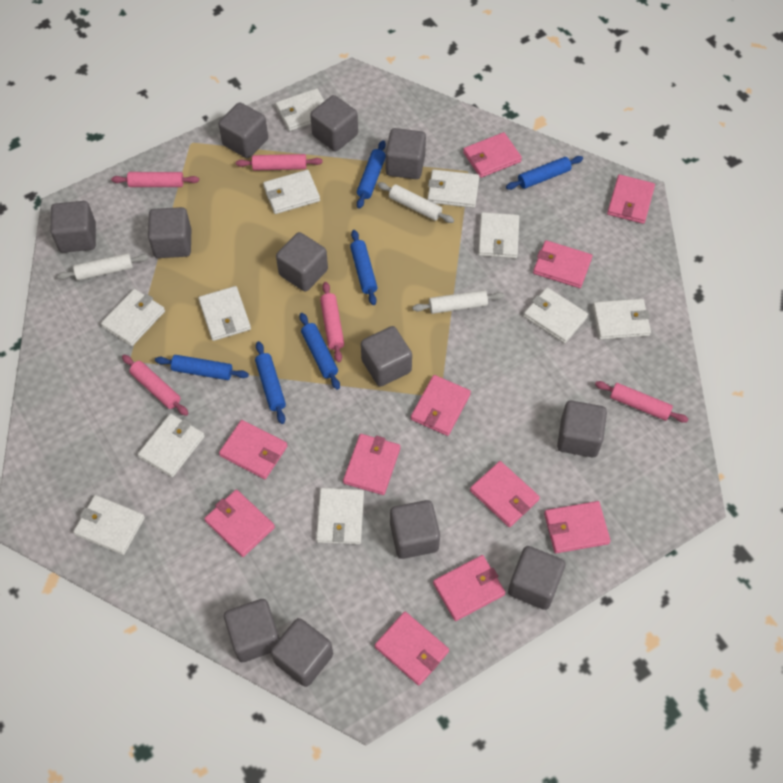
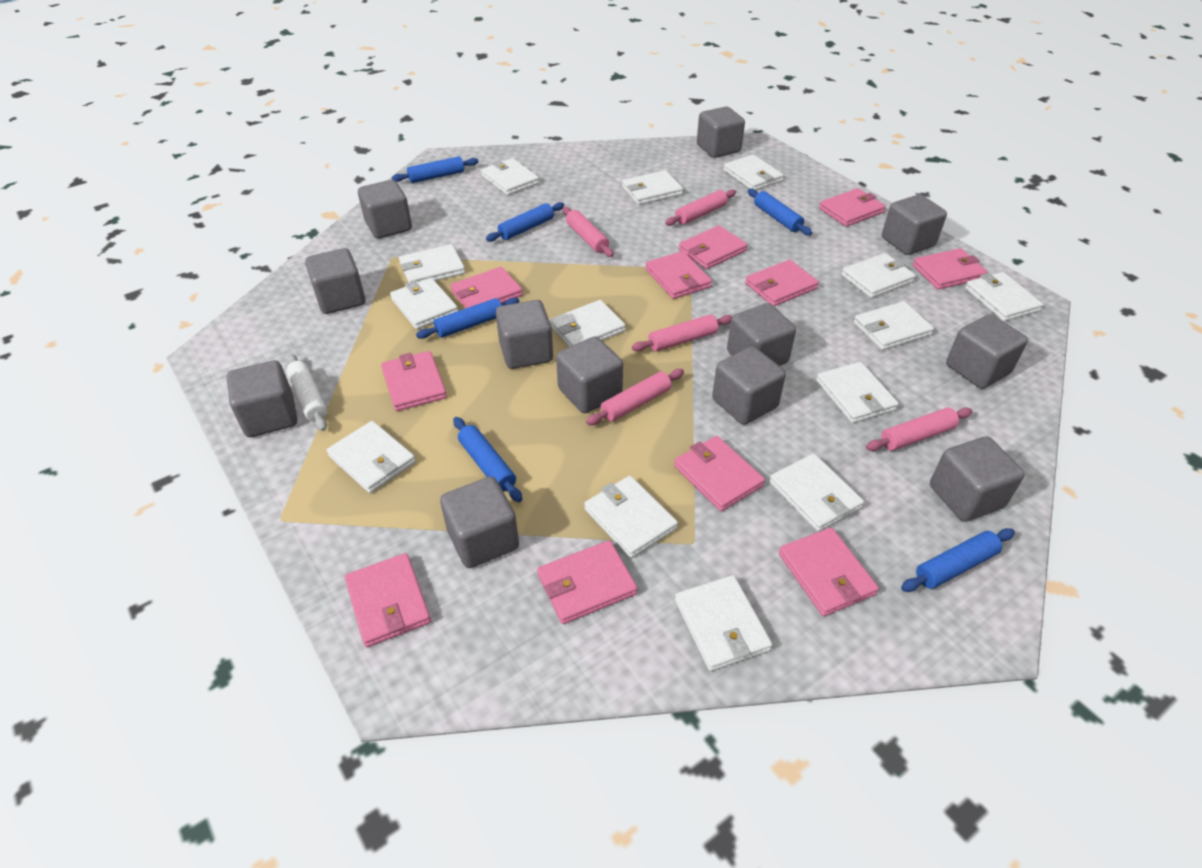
white rolling pin: [57,253,149,281] [377,182,454,223] [412,290,504,314] = 3 -> [286,354,327,431] = 1
white wallet: [73,495,145,555] [101,289,165,346] [138,414,205,477] [198,286,251,341] [263,170,320,214] [275,88,324,131] [316,488,364,544] [428,169,480,208] [478,212,519,258] [523,287,588,343] [592,299,651,340] = 11 -> [327,421,416,493] [390,278,458,329] [399,244,465,283] [481,158,539,195] [549,300,626,347] [584,476,678,558] [622,170,683,205] [675,575,772,671] [723,154,784,190] [769,454,864,532] [816,362,899,423] [841,253,916,298] [854,301,934,350] [965,272,1043,321] = 14

